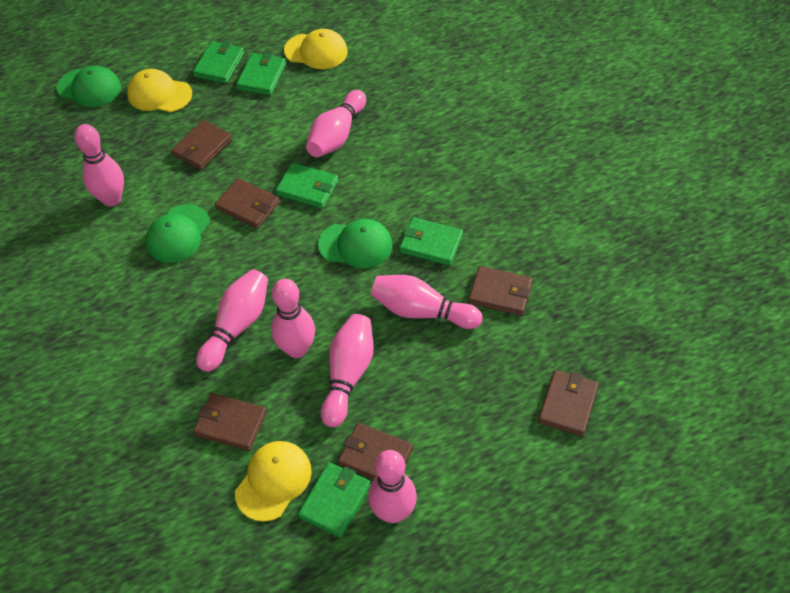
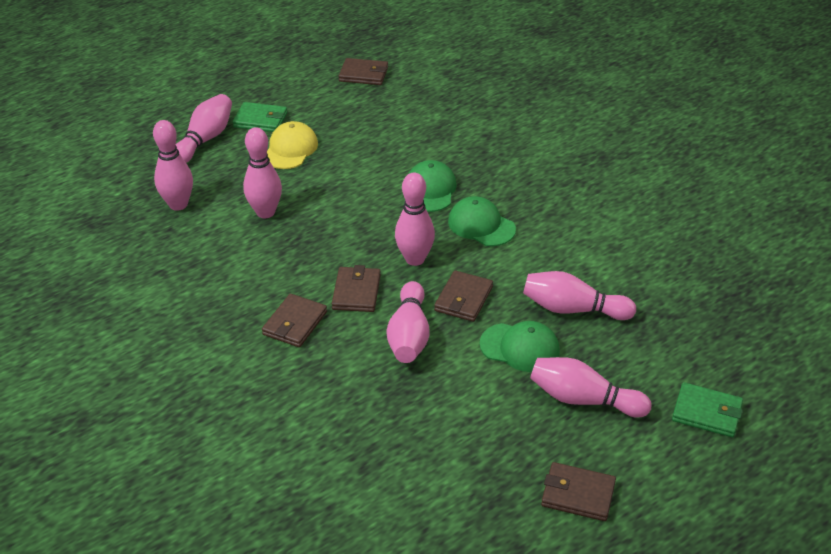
brown wallet: [171,120,232,170] [193,393,267,451] [215,178,280,228] [338,423,413,480] [468,266,533,316] [538,370,599,436] = 6 -> [262,294,327,347] [332,265,381,312] [339,58,388,85] [434,270,493,322] [541,462,616,521] = 5
green wallet: [193,41,244,84] [236,53,286,95] [276,163,338,208] [298,462,371,538] [400,217,463,266] = 5 -> [233,102,287,132] [672,382,743,437] = 2
yellow cap: [127,69,192,112] [235,441,312,522] [284,29,348,69] = 3 -> [267,121,318,169] = 1

